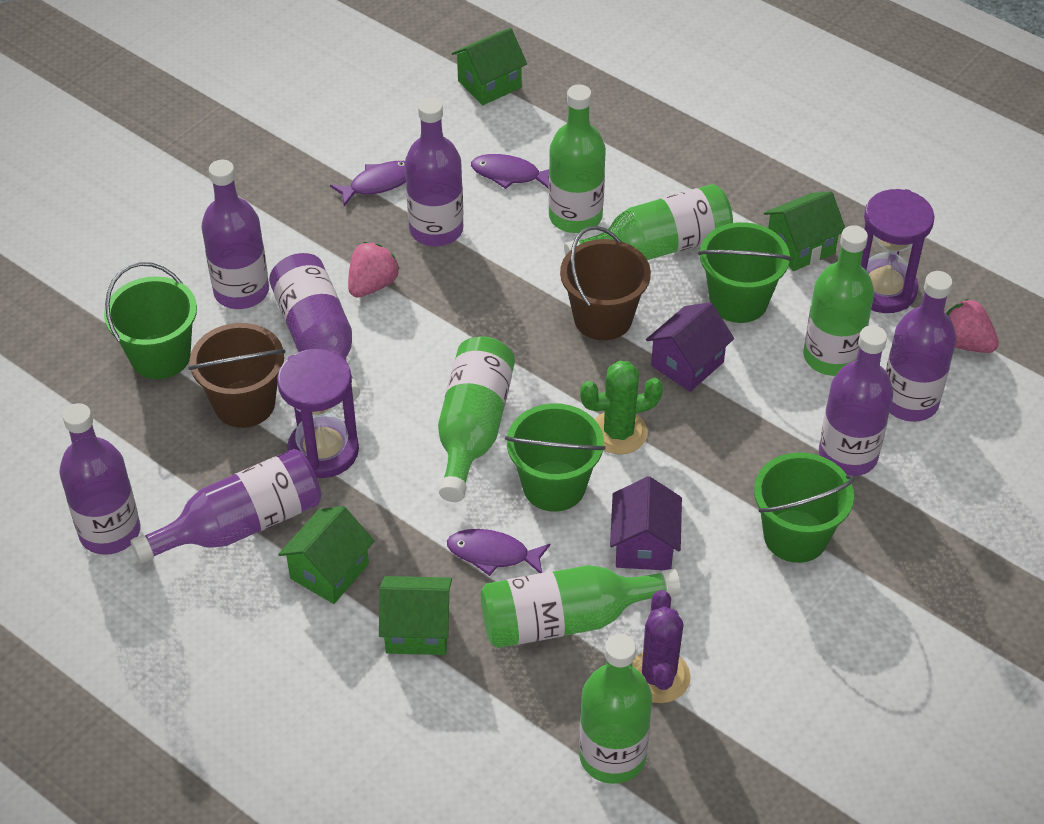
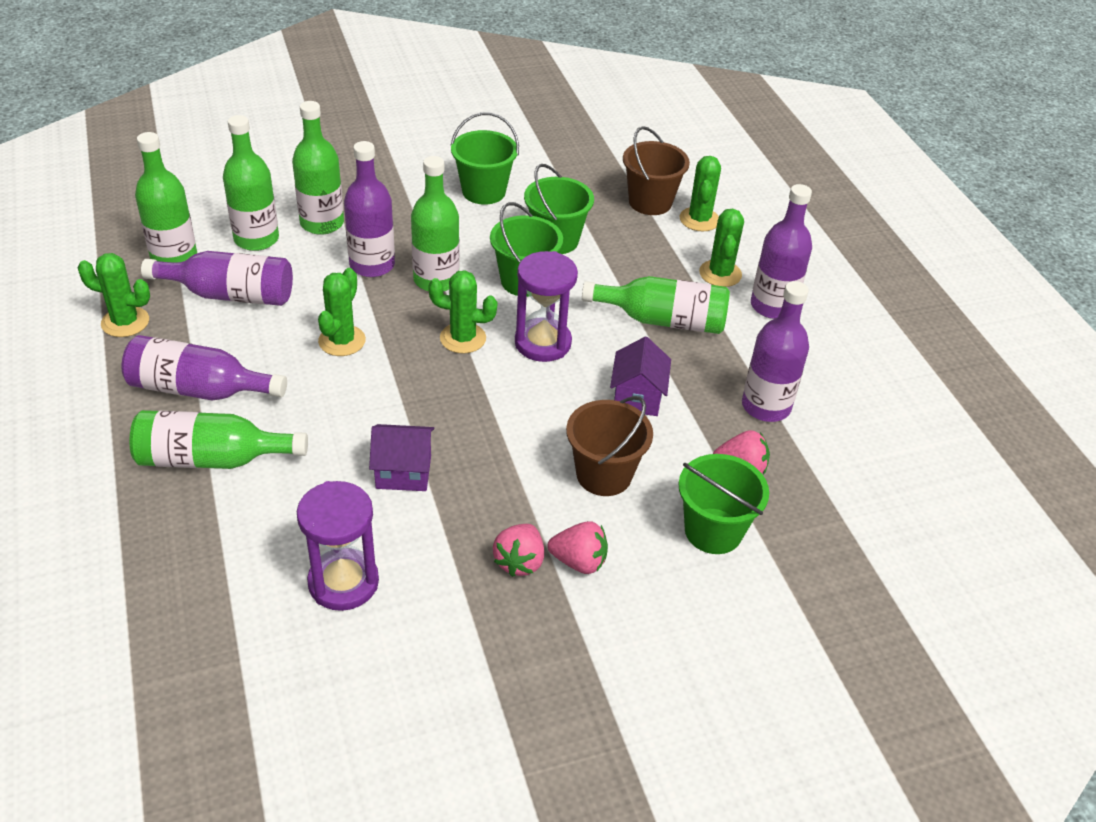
green cactus: [580,360,663,454] = 1 -> [78,253,150,337] [318,268,366,356] [428,270,497,354] [680,156,721,232] [699,208,744,287] = 5
green house: [278,506,374,604] [379,576,452,655] [451,28,527,105] [764,191,845,271] = 4 -> none = 0
pink strawberry: [348,242,400,297] [946,299,999,353] = 2 -> [493,524,544,577] [547,521,608,574] [713,430,770,475] = 3
purple bottle: [59,403,140,555] [130,449,321,564] [201,160,269,309] [269,253,360,403] [405,98,463,246] [819,325,893,476] [886,271,956,422] = 7 -> [122,335,287,401] [141,251,293,306] [344,141,395,277] [742,281,809,422] [751,184,812,319] = 5
purple cactus: [632,590,691,703] = 1 -> none = 0
purple fish: [330,161,406,206] [447,529,550,576] [471,154,549,189] = 3 -> none = 0

